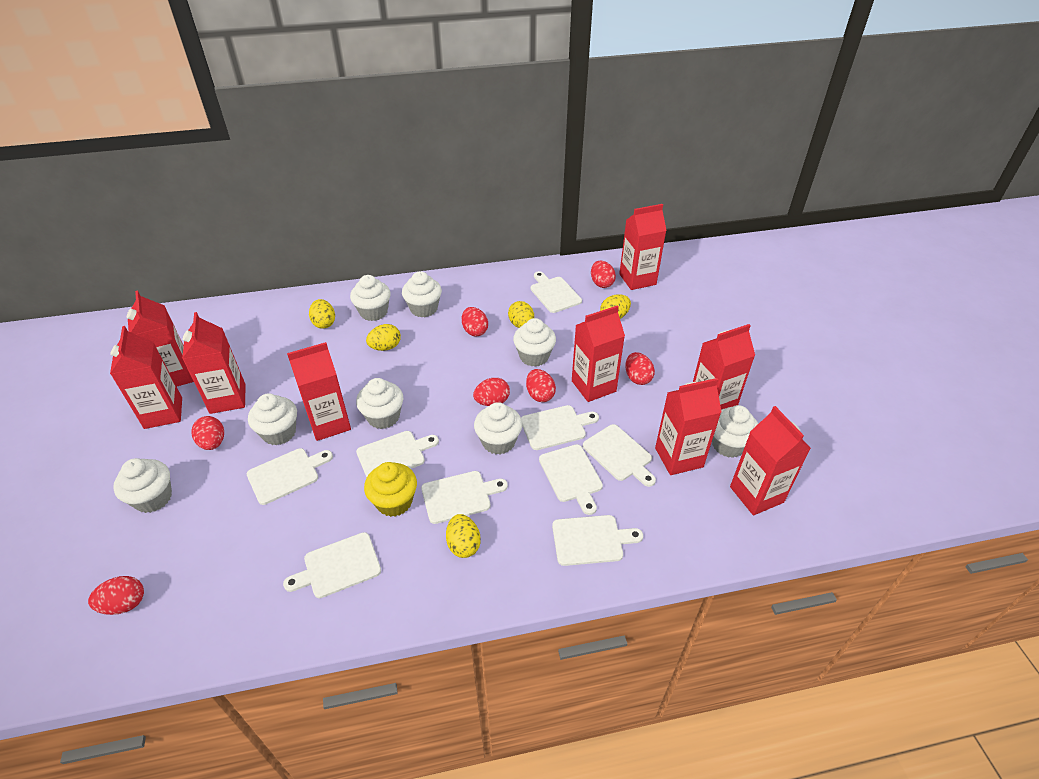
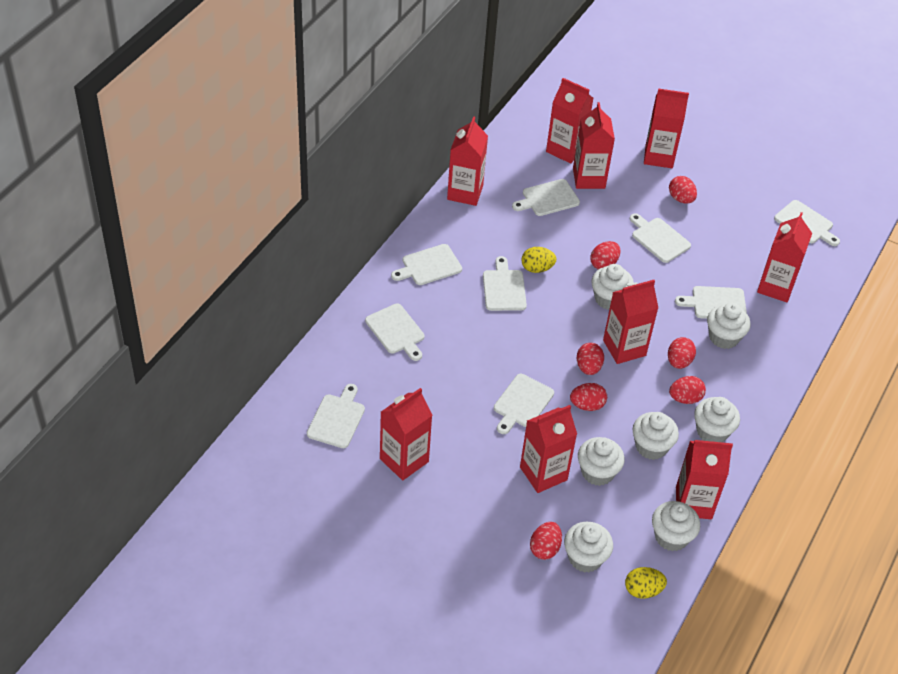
white cupcake: [113,458,172,513] [248,393,297,445] [350,275,391,321] [356,378,403,429] [402,271,442,317] [474,402,522,454] [513,318,556,367] [712,405,758,458] = 8 -> [564,522,613,573] [578,437,625,486] [591,264,634,310] [632,412,679,460] [652,501,700,551] [694,397,740,442] [707,303,750,349] = 7
yellow cupcake: [364,462,417,517] = 1 -> none = 0
yellow egg: [309,299,335,329] [366,324,401,351] [446,514,481,558] [508,301,534,328] [600,294,631,319] = 5 -> [521,247,556,273] [625,567,667,599] = 2

